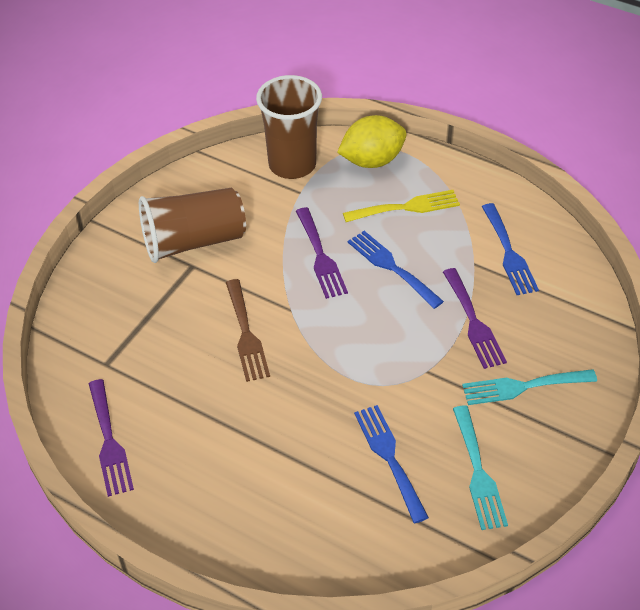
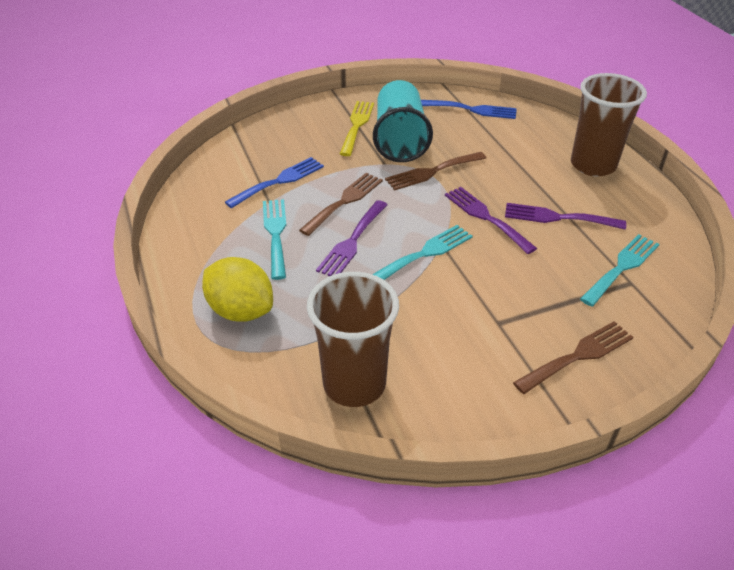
blue fork: [348,231,444,309] [354,405,429,523] [482,203,539,295] = 3 -> [225,157,324,208] [421,100,517,119] = 2
brown fork: [226,279,270,382] = 1 -> [299,173,383,236] [385,152,486,190] [513,321,634,394] = 3
turquoise cup: none = 0 -> [373,80,433,162] = 1
turquoise fork: [453,406,508,530] [462,369,597,405] = 2 -> [263,199,286,280] [372,225,473,280] [580,234,659,306] = 3

